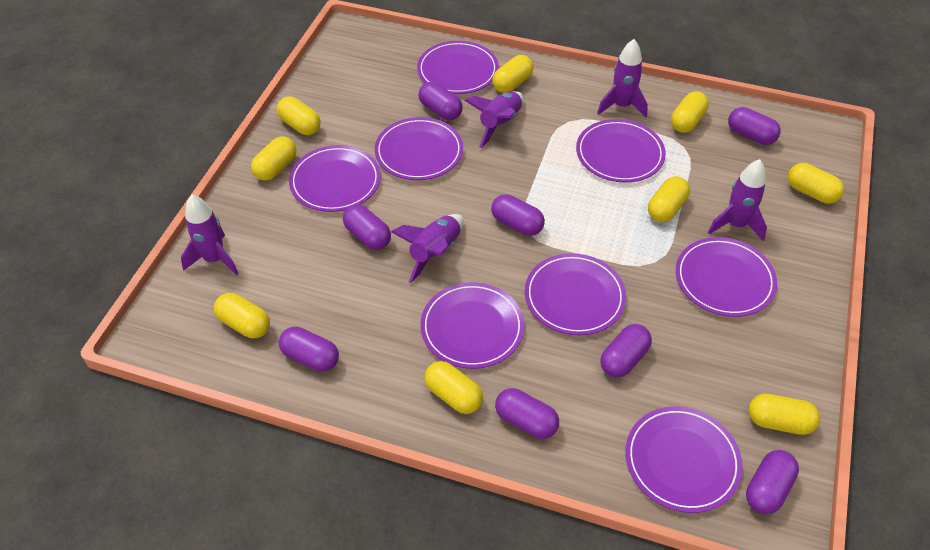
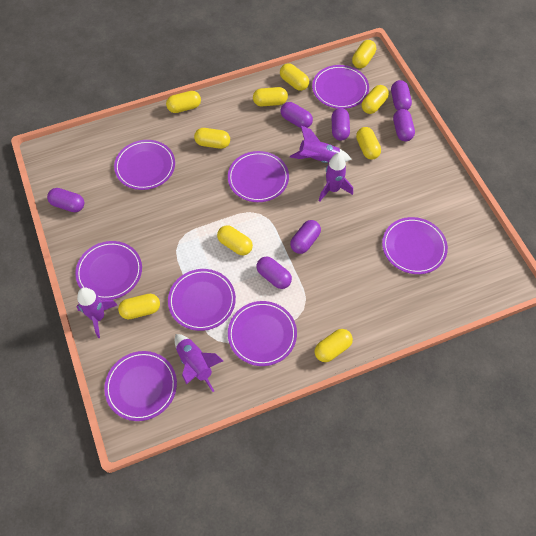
purple capsule: [279,326,339,372] [343,204,391,250] [419,82,463,120] [491,194,545,236] [495,388,559,439] [600,324,652,378] [728,107,781,145] [746,450,799,514] = 8 -> [47,188,84,212] [256,256,292,289] [280,102,313,128] [290,220,321,254] [332,108,350,141] [391,80,412,110] [393,109,415,141] = 7
purple rocket: [181,195,239,275] [391,214,464,283] [464,91,523,148] [597,39,648,118] [708,159,767,241] = 5 -> [76,287,117,338] [175,334,223,392] [290,125,352,163] [319,153,353,202] = 4
yellow capsule: [214,293,270,338] [251,136,296,181] [277,97,321,135] [424,361,483,414] [492,55,534,93] [648,176,690,222] [671,91,709,133] [748,394,820,435] [788,163,844,204] = 9 -> [118,294,160,319] [166,91,201,113] [194,128,230,149] [217,225,253,255] [253,87,288,106] [280,63,309,91] [314,329,353,362] [352,40,376,68] [356,127,381,160] [362,85,389,114] = 10

